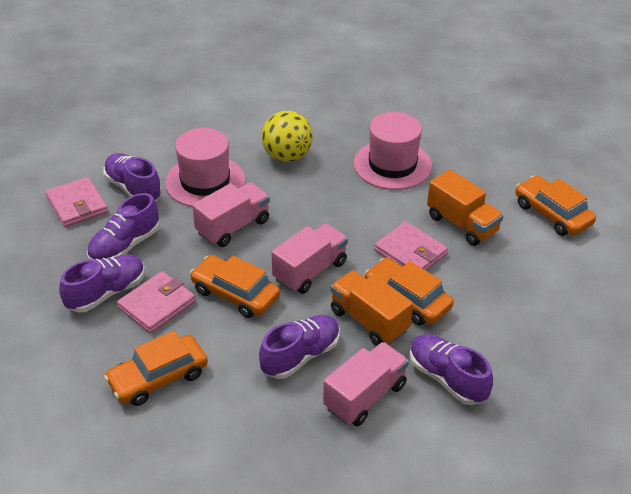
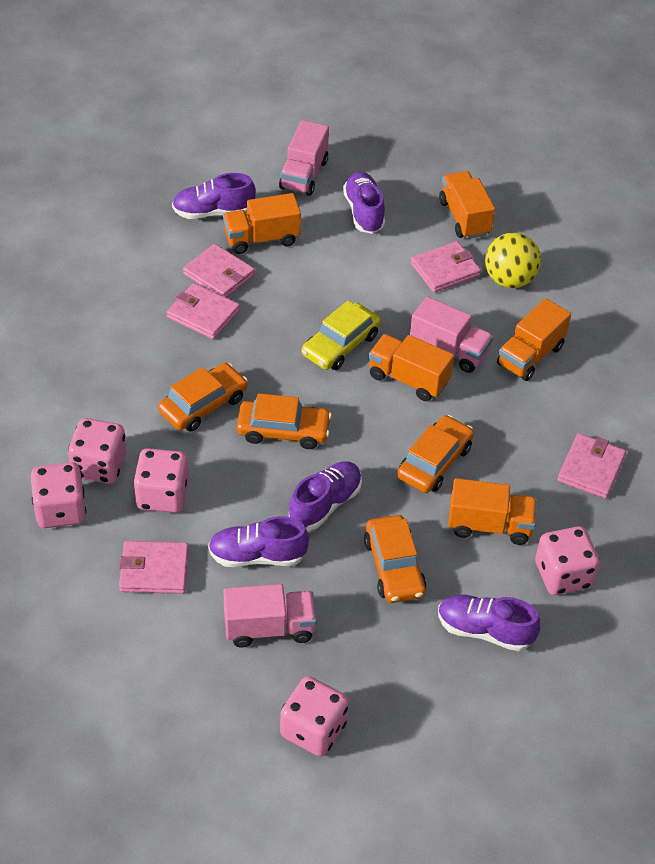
orange truck: [330,270,413,346] [427,169,504,246] = 2 -> [223,193,301,254] [369,334,454,401] [439,171,495,239] [448,478,537,545] [497,298,571,381] = 5
pink dice: none = 0 -> [31,462,87,528] [68,418,126,484] [133,448,189,513] [280,676,349,757] [535,526,600,595] = 5
pink hat: [165,128,245,207] [354,112,432,190] = 2 -> none = 0
pink wallet: [45,177,108,227] [117,271,196,333] [374,222,448,270] = 3 -> [119,541,189,594] [167,283,240,339] [183,244,255,298] [411,241,481,293] [557,433,626,499] = 5
yellow car: none = 0 -> [302,300,381,370] = 1

